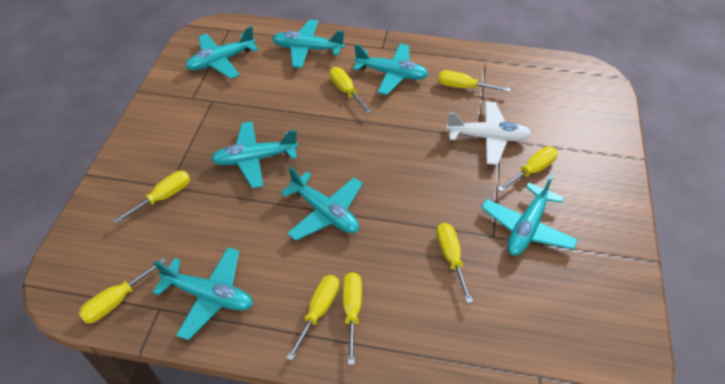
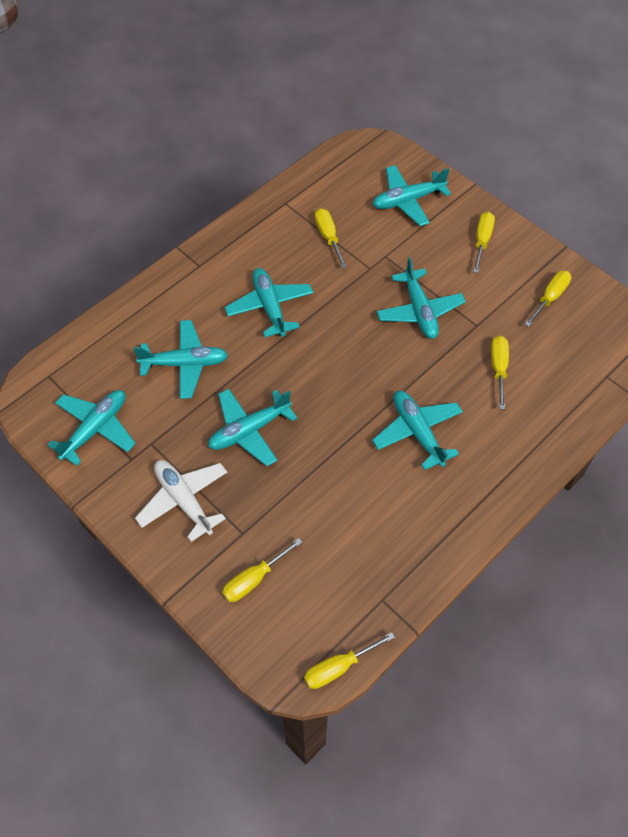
yellow screwdriver: [78,258,167,323] [113,171,190,224] [286,275,340,361] [329,67,372,114] [343,272,362,365] [436,223,473,303] [438,70,511,92] [497,146,558,192] = 8 -> [222,538,302,602] [304,632,395,689] [315,208,347,268] [473,212,495,273] [491,336,509,409] [524,271,571,327] = 6

